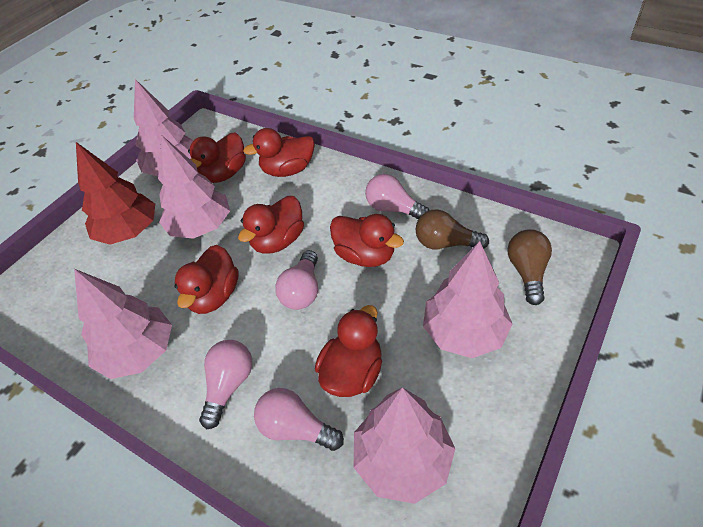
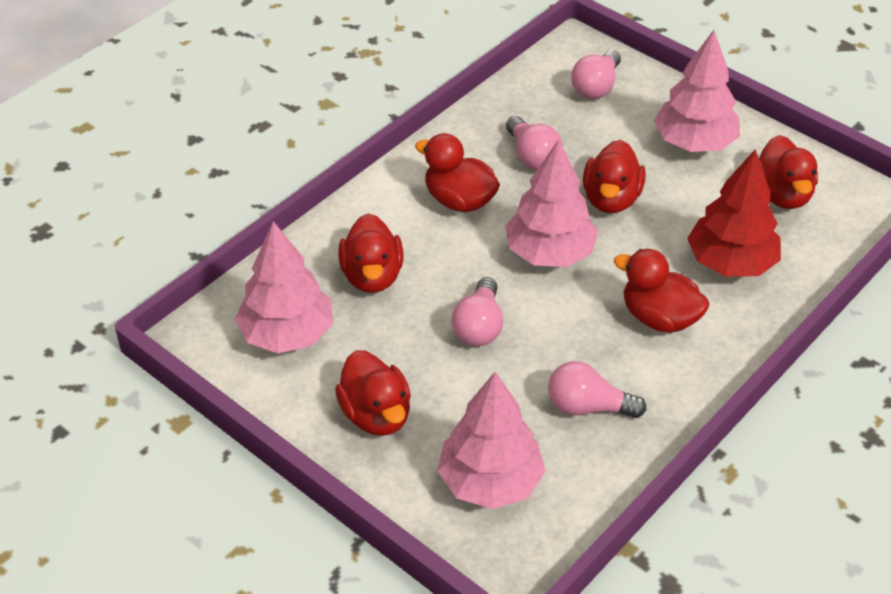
brown light bulb: [415,209,489,249] [507,229,552,305] = 2 -> none = 0
pink tree: [74,269,172,379] [134,79,194,176] [158,135,230,239] [354,387,455,504] [423,241,513,358] = 5 -> [235,221,333,353] [438,372,546,509] [505,139,598,267] [654,30,740,152] = 4

